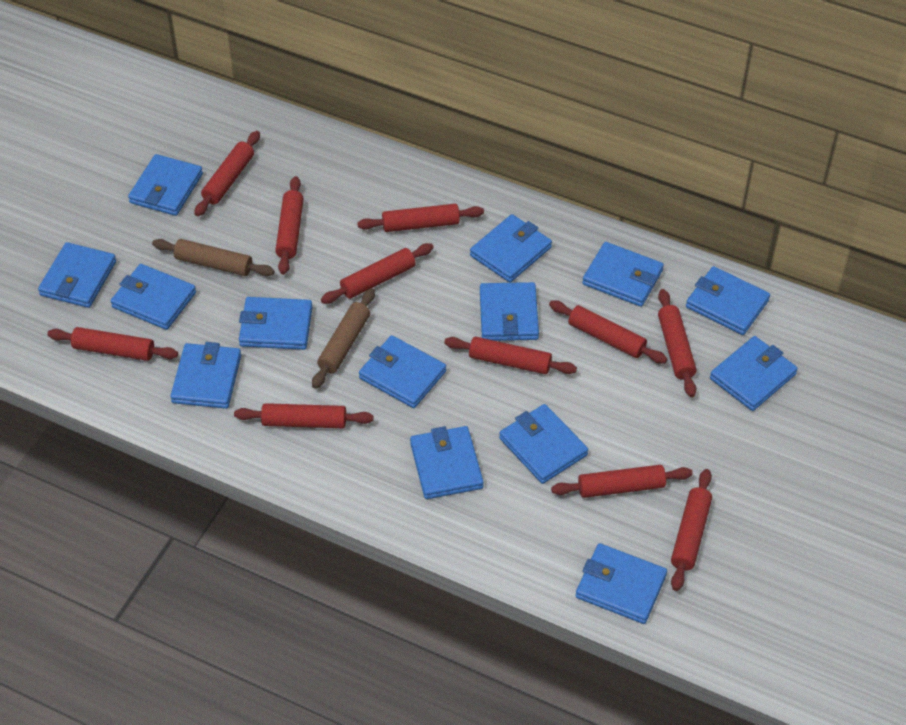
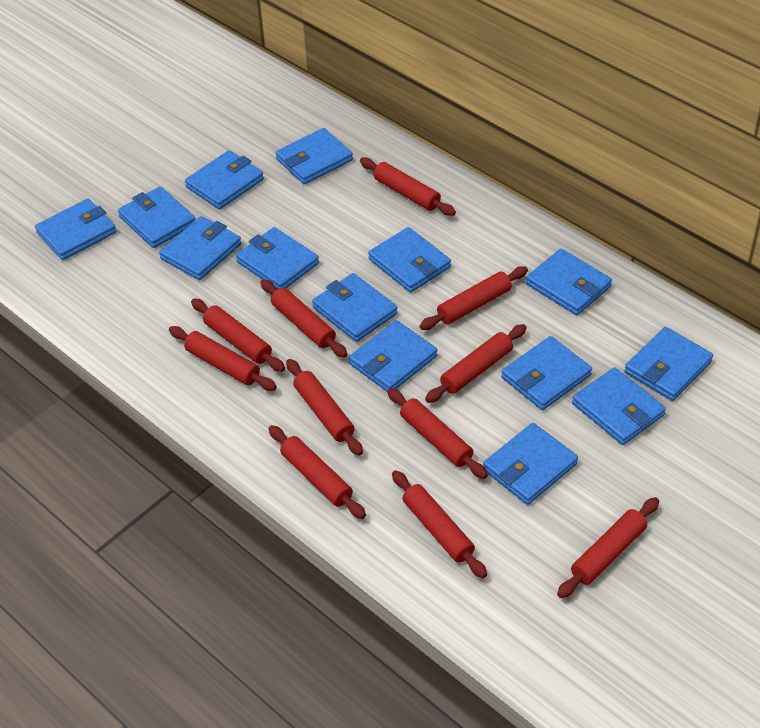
brown rolling pin: [152,239,274,276] [312,288,375,389] = 2 -> none = 0

